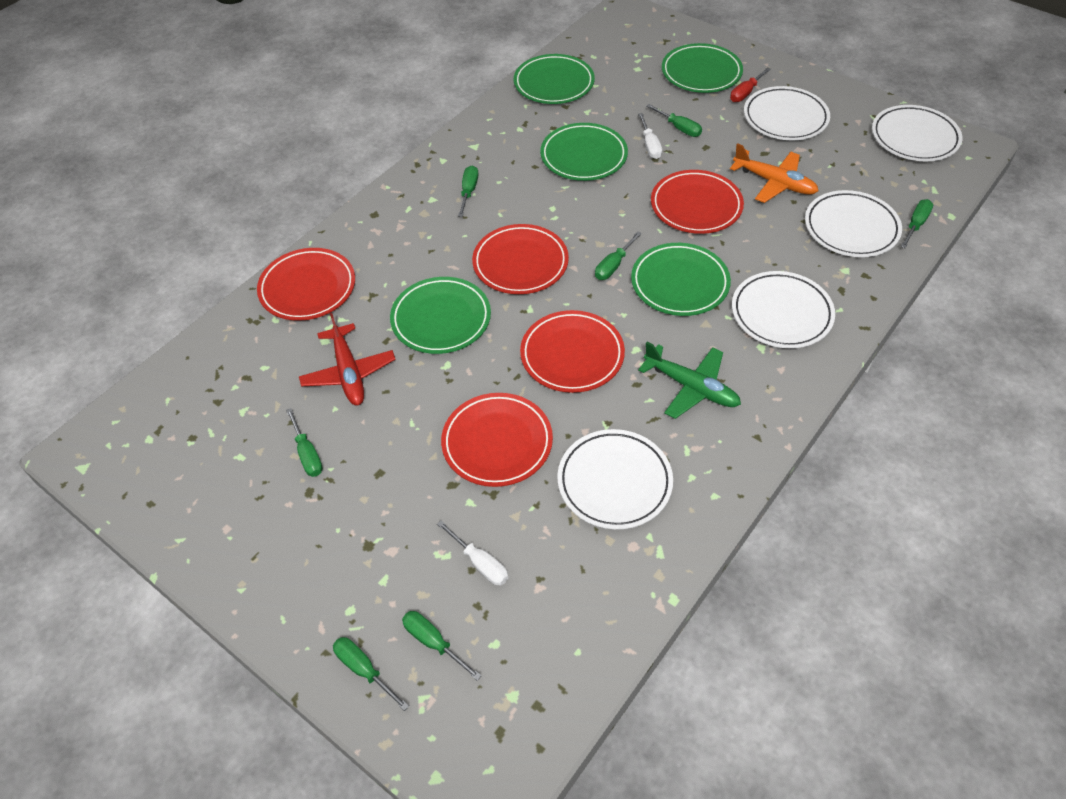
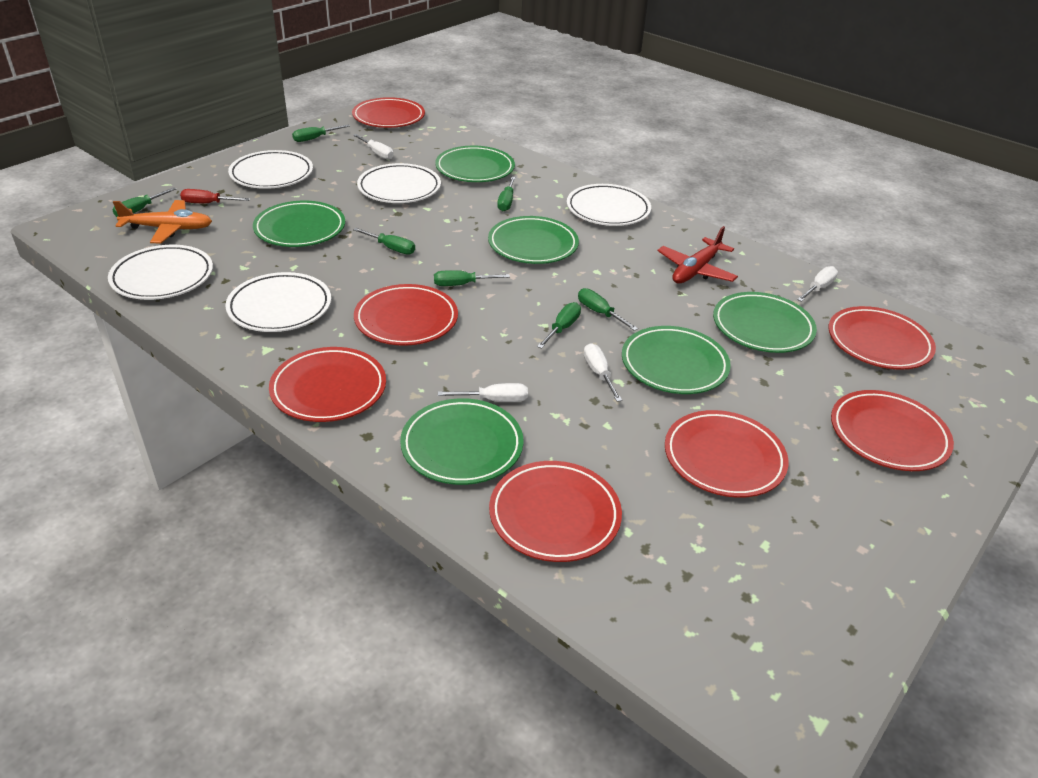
green plane: [638,342,741,419] = 1 -> none = 0
green plate: [390,277,491,354] [514,54,595,104] [540,123,628,181] [631,243,731,316] [662,43,743,93] = 5 -> [253,201,345,247] [400,398,524,485] [435,146,515,182] [488,216,579,264] [622,326,731,394] [713,292,817,353] = 6
red plate: [257,248,355,321] [441,393,553,487] [472,224,569,294] [520,310,625,393] [651,170,744,234] = 5 -> [269,347,386,422] [352,97,425,128] [354,284,458,346] [489,461,622,562] [665,410,788,498] [828,306,936,370] [831,390,954,471] = 7
white screwdriver: [437,521,508,586] [638,113,662,159] = 2 -> [353,134,394,160] [438,383,528,402] [584,343,622,402] [797,266,838,302] = 4

